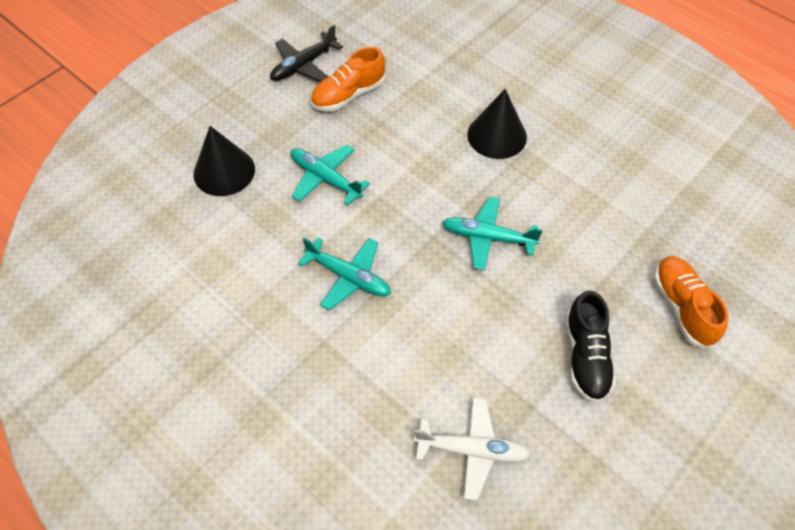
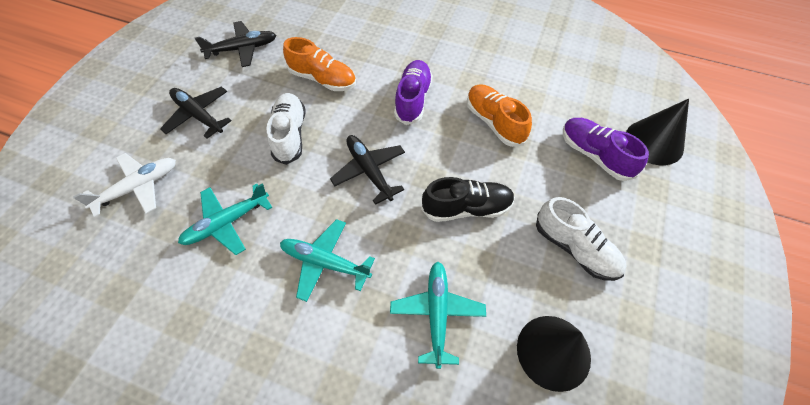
black plane: [270,25,343,82] = 1 -> [160,87,232,139] [195,21,276,67] [330,135,405,205] = 3
purple shoe: none = 0 -> [394,60,433,125] [563,118,649,181] = 2
white shoe: none = 0 -> [267,93,306,165] [536,197,626,281] = 2

